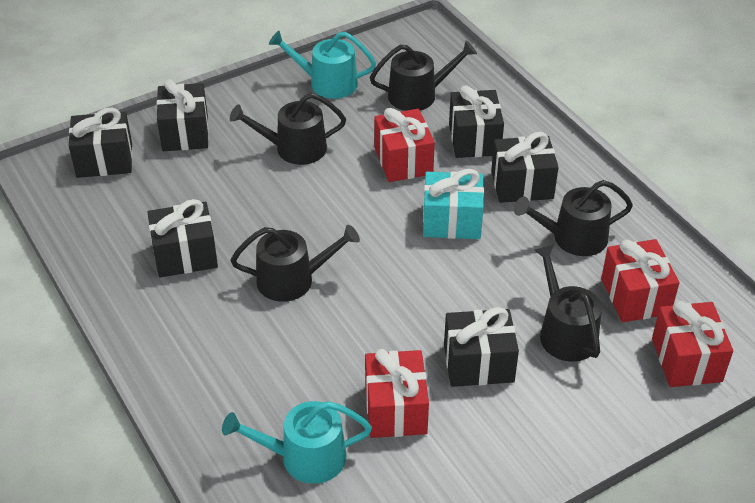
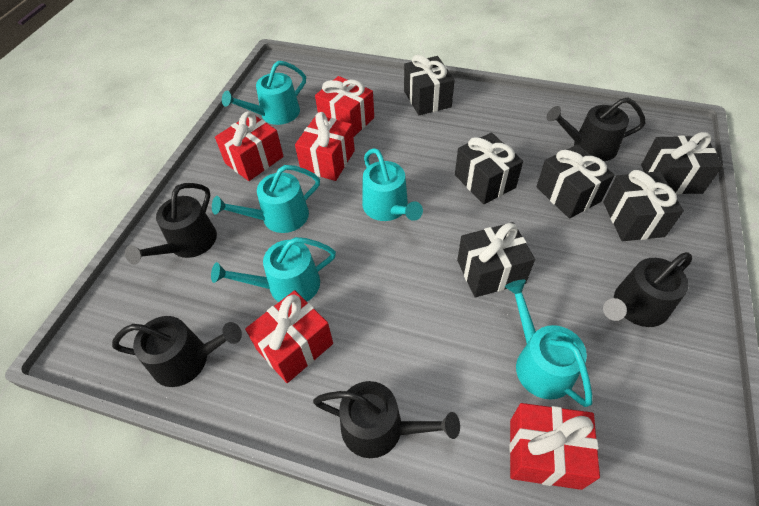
red gift: [365,349,429,438] [374,108,435,182] [601,239,679,322] [652,301,733,387] = 4 -> [215,111,284,181] [245,290,333,383] [295,112,355,181] [315,76,374,137] [509,403,600,490] = 5
turquoise gift: [423,169,484,239] = 1 -> none = 0
turquoise watering can: [222,401,372,484] [269,31,376,99] = 2 -> [211,237,336,302] [212,165,320,233] [222,61,306,125] [362,148,423,221] [505,280,592,407] = 5

